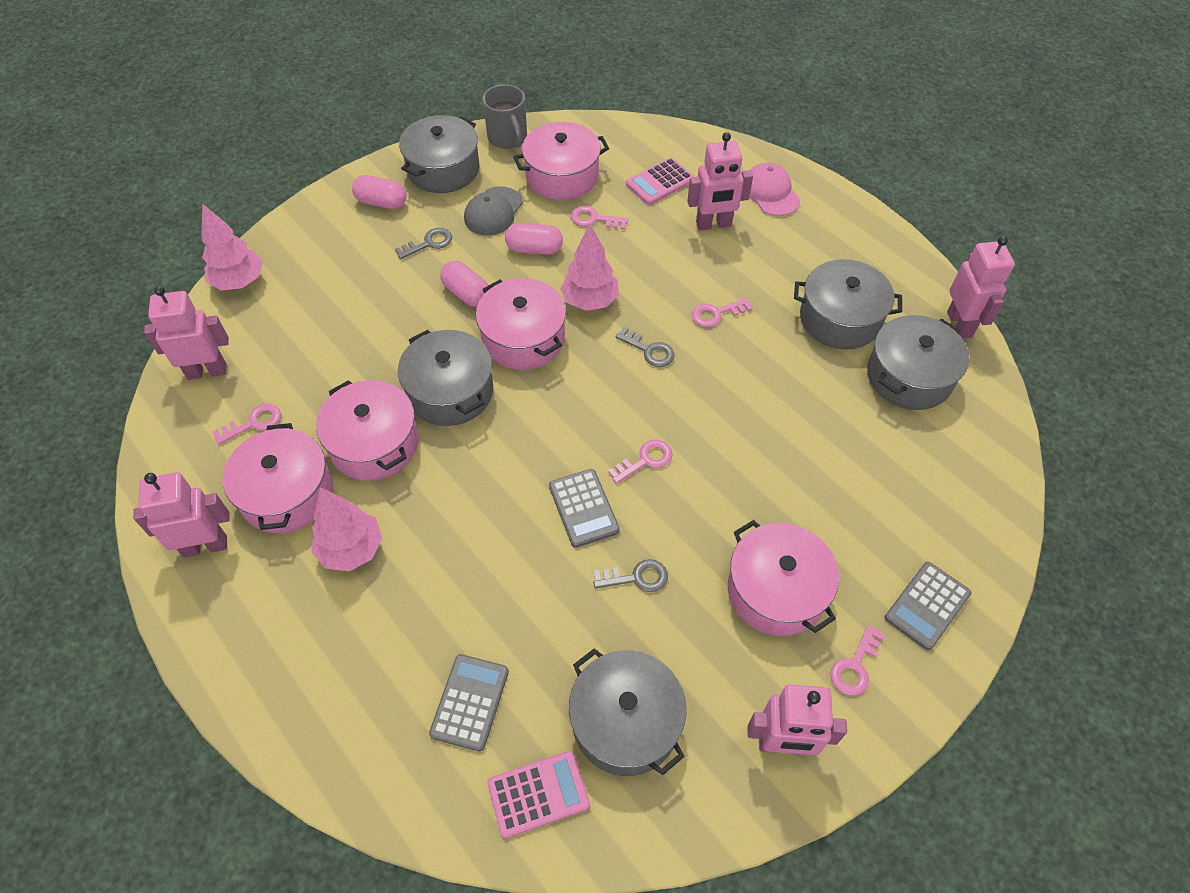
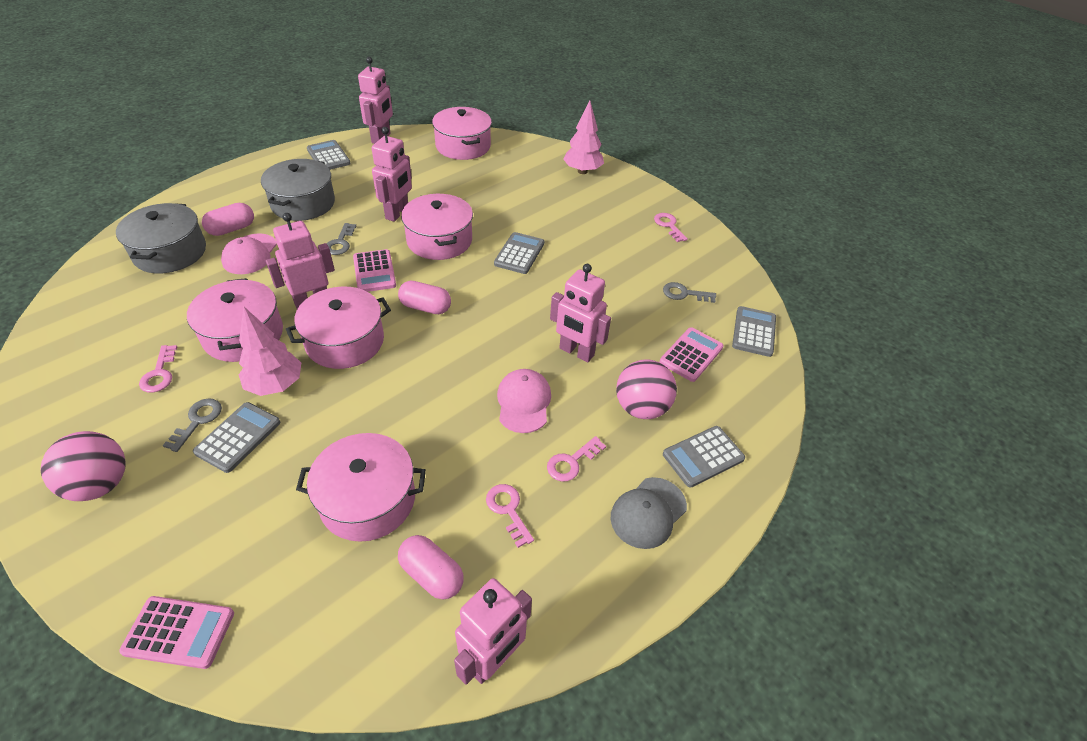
grey calculator: [429,654,509,751] [549,469,620,548] [885,562,972,651] = 3 -> [193,402,280,473] [307,140,351,170] [494,232,544,274] [663,426,745,488] [732,306,776,357] = 5
grey mug: [482,84,527,149] = 1 -> none = 0
grey pot: [398,330,493,426] [399,115,479,193] [569,648,686,776] [794,259,902,350] [867,315,969,410] = 5 -> [116,203,206,273] [261,159,335,221] = 2
pink ball: none = 0 -> [40,431,126,501] [616,359,677,419] = 2
pink calculator: [487,751,590,838] [626,157,694,205] = 2 -> [119,596,234,669] [353,249,396,292] [659,327,724,382] = 3
pink cap: [749,163,800,216] = 1 -> [221,233,277,274] [497,369,551,433] = 2
pink key: [213,403,281,445] [571,206,628,230] [608,440,673,484] [692,298,753,327] [830,625,885,696] = 5 -> [139,345,177,393] [486,484,534,548] [547,436,606,482] [654,213,688,242] = 4
pink tree: [202,204,263,291] [311,487,382,571] [561,224,619,311] = 3 -> [239,307,301,396] [563,100,604,174] = 2

